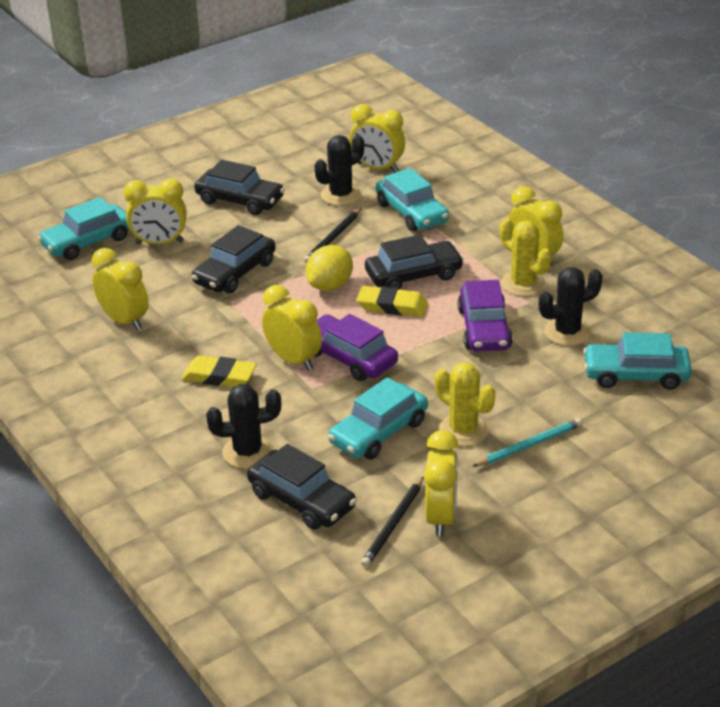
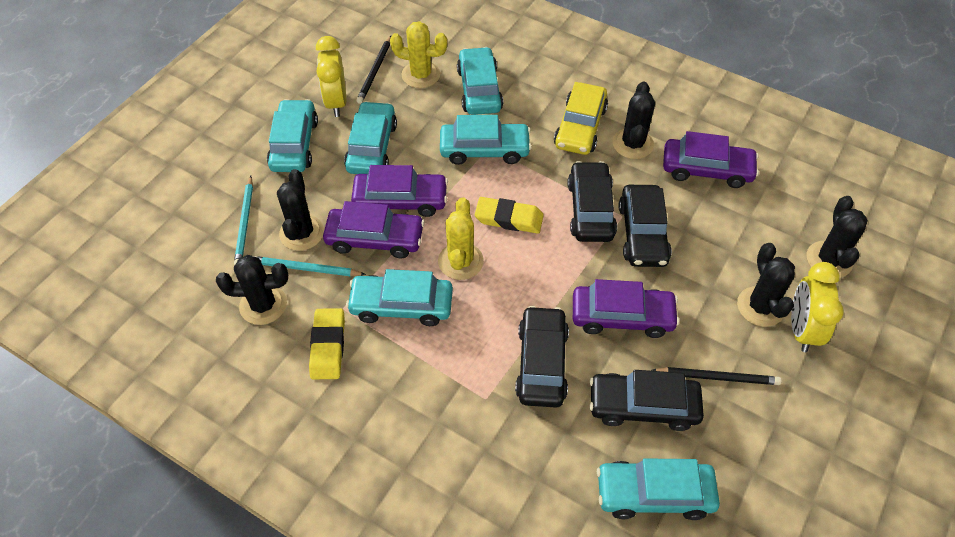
black cactus: [206,384,281,469] [315,135,364,206] [539,267,603,346] = 3 -> [216,255,288,325] [277,169,324,251] [613,81,655,159] [737,243,795,327] [807,196,868,278] = 5
purple car: [314,314,398,381] [458,280,513,352] = 2 -> [323,201,425,258] [351,165,448,217] [573,279,680,338] [663,131,759,188] = 4
turquoise car: [38,197,129,260] [328,377,428,459] [376,168,449,231] [583,332,692,390] = 4 -> [267,99,318,172] [344,101,397,174] [346,269,453,326] [440,115,532,165] [457,47,503,115] [597,458,720,520] = 6
turquoise pencil: [472,418,582,467] = 1 -> [234,176,253,266] [253,256,366,276] = 2
yellow car: none = 0 -> [554,82,608,155] = 1
yellow clock: [91,248,149,331] [124,178,186,245] [262,285,322,371] [350,104,405,173] [424,430,459,537] [508,186,563,267] = 6 -> [316,36,346,117] [791,262,844,352] = 2
yellow lemon: [306,245,353,291] = 1 -> none = 0

